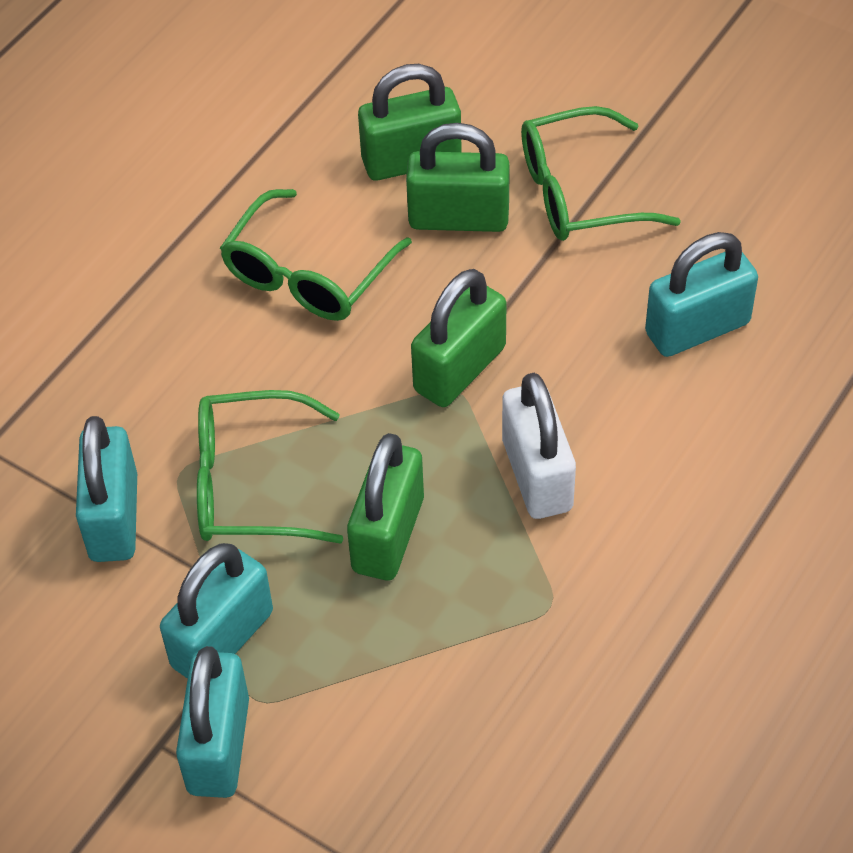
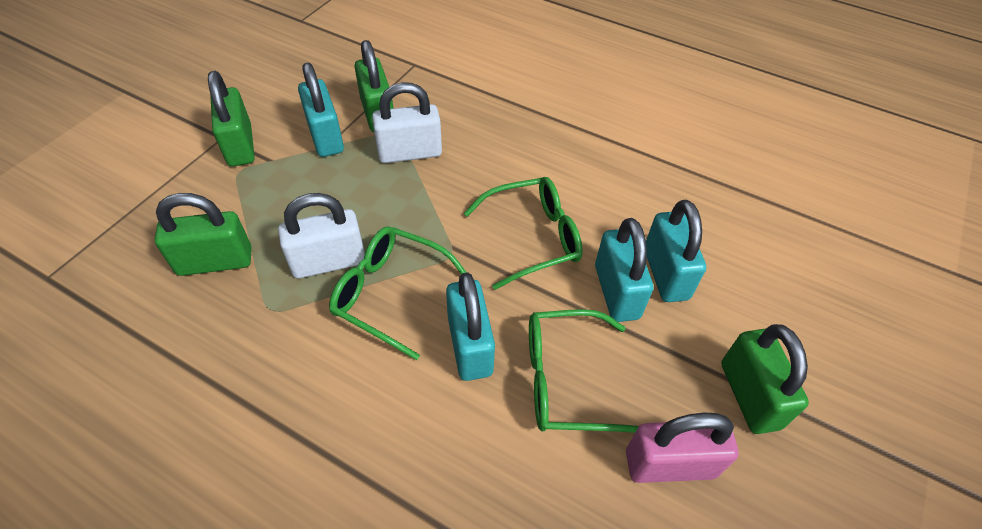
pink padlock: none = 0 -> [626,413,739,483] = 1
white padlock: [502,373,576,519] = 1 -> [278,193,365,278] [372,82,442,163] = 2

